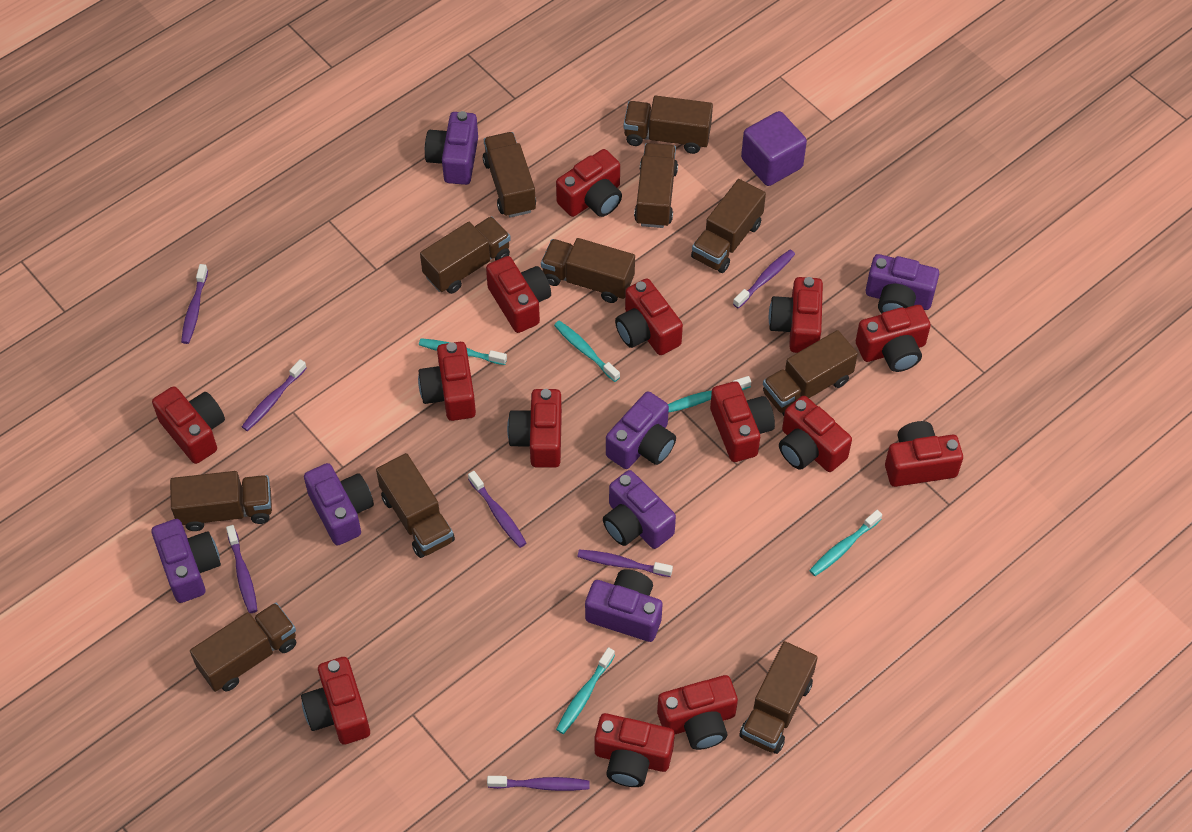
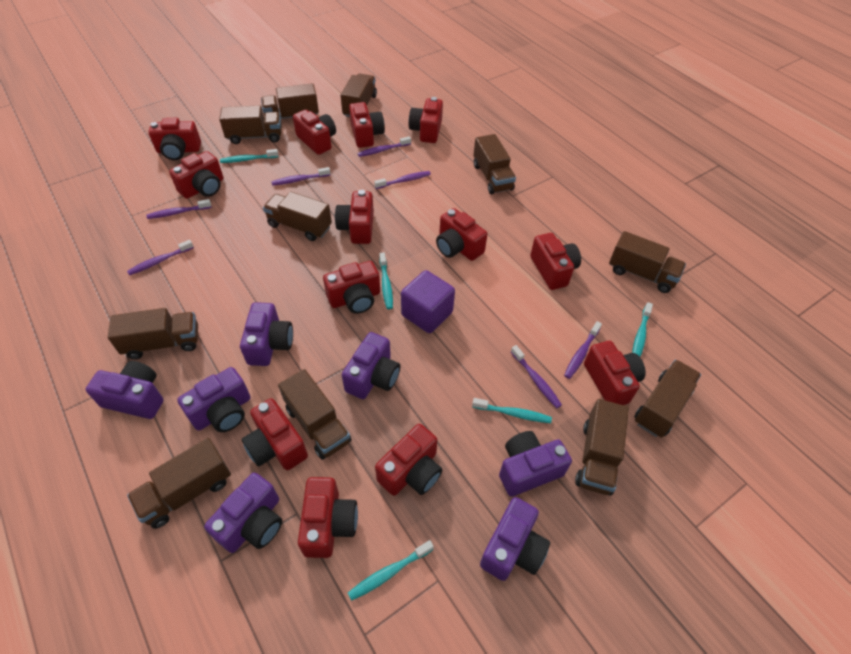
red camera: [152,386,225,464] [301,657,370,745] [418,342,476,421] [486,256,551,333] [507,389,562,468] [556,149,622,217] [595,713,675,787] [615,279,683,355] [657,675,738,750] [710,381,775,462] [769,277,823,353] [779,396,852,472] [856,305,931,372] [885,421,963,487] = 14 -> [148,118,201,160] [169,151,223,199] [242,398,308,470] [293,110,336,155] [298,477,358,558] [323,261,380,314] [335,190,374,244] [349,102,385,148] [375,424,442,496] [409,97,443,143] [436,208,487,261] [530,233,581,290] [584,341,646,405] = 13

